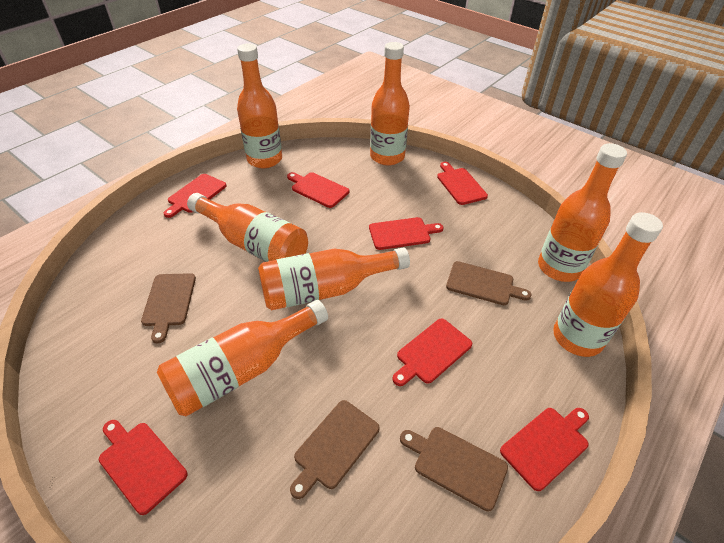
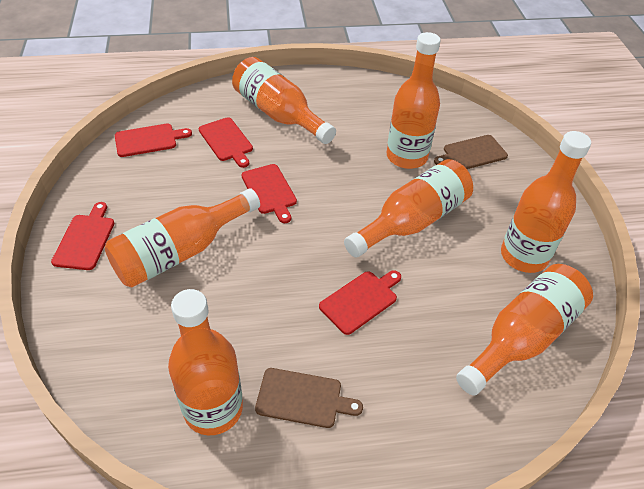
brown cutting board: [141,273,196,343] [290,400,379,499] [400,427,508,512] [446,261,532,305] = 4 -> [255,368,363,428] [434,135,508,169] = 2
red cutting board: [99,420,188,515] [164,174,227,218] [287,172,349,208] [369,217,444,250] [392,319,472,386] [437,162,488,205] [500,408,589,491] = 7 -> [51,202,114,270] [115,124,192,157] [199,117,253,168] [241,164,297,223] [319,270,401,335] = 5

